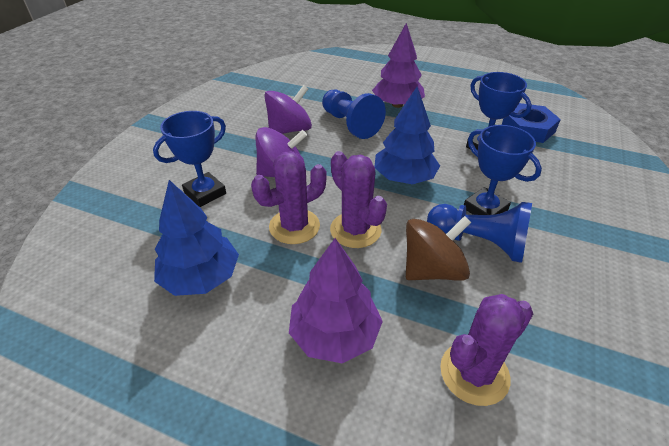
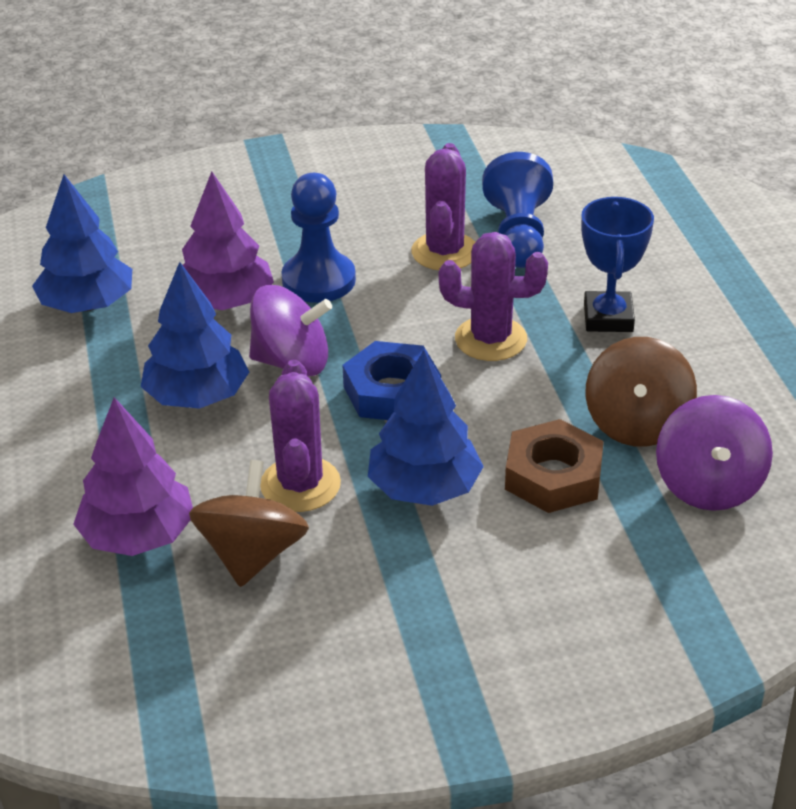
blue tree: [154,180,239,296] [375,87,440,184] = 2 -> [32,175,132,313] [141,262,249,409] [368,350,484,506] = 3
blue trophy: [153,111,226,207] [464,125,542,215] [466,72,532,151] = 3 -> [581,197,654,332] = 1
brown nut: none = 0 -> [505,419,604,513] = 1
brown spinning top: [406,216,471,280] = 1 -> [189,460,309,587] [586,337,697,447] = 2

